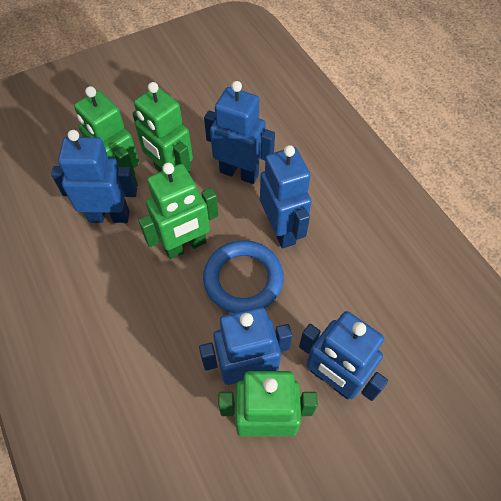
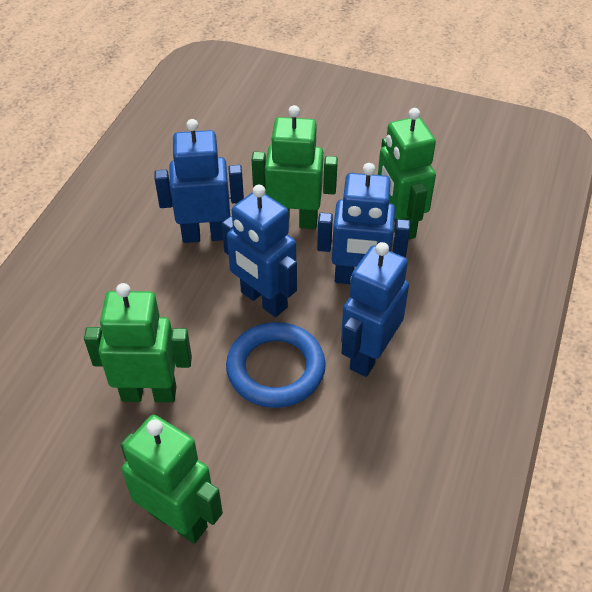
blue robot: [51,130,137,223] [199,307,292,385] [204,81,275,184] [260,145,312,248] [299,311,388,401] = 5 -> [155,119,244,243] [222,185,297,317] [317,163,410,284] [341,242,409,377] = 4

